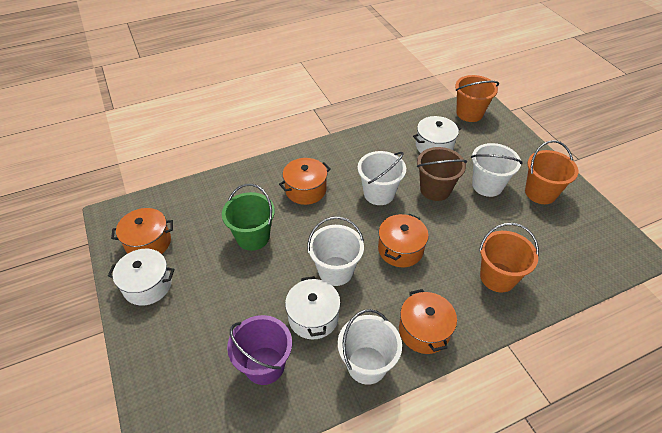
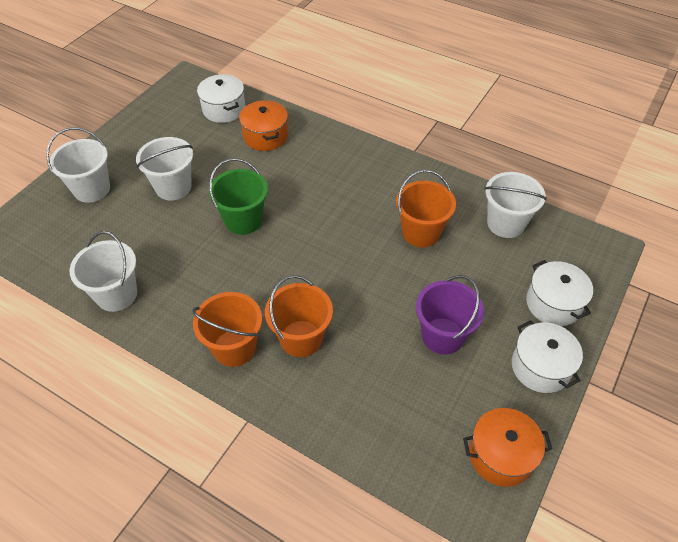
brown bucket: [417,147,467,201] = 1 -> none = 0
orange pot: [111,208,173,254] [279,158,331,205] [378,214,428,267] [399,289,457,354] = 4 -> [239,100,288,151] [463,408,552,487] = 2

